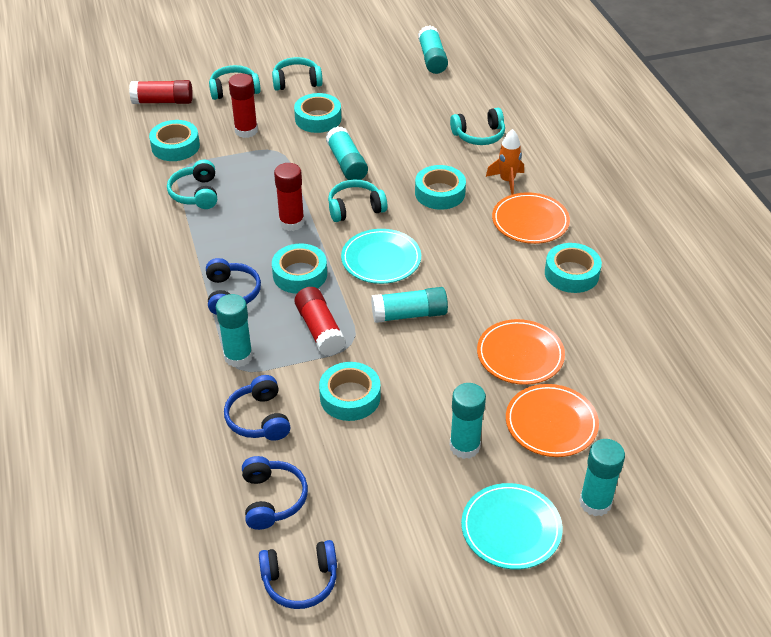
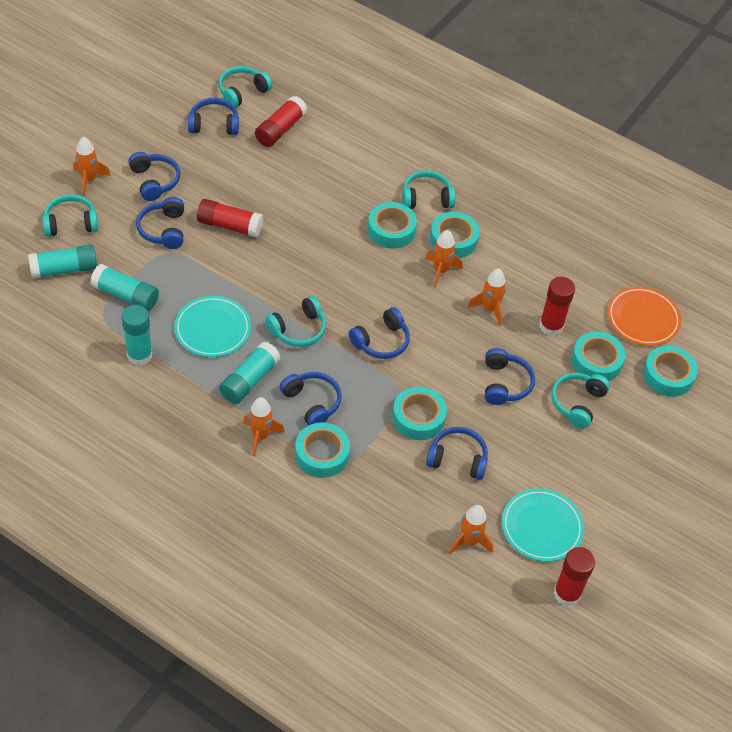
blue headphones: [206,258,261,315] [224,375,291,441] [242,456,308,530] [259,540,337,609] = 4 -> [128,152,180,201] [136,197,184,249] [188,98,239,135] [280,372,342,426] [349,307,410,359] [426,427,488,480] [485,348,535,405] = 7
orange plate: [477,319,565,385] [492,192,570,244] [506,384,599,457] = 3 -> [607,286,681,346] = 1
orange rocket: [486,129,524,195] = 1 -> [73,137,111,196] [243,397,285,457] [425,230,463,288] [449,505,493,555] [467,269,506,326] = 5
turquoise glue stick: [216,294,253,368] [326,126,368,180] [371,287,448,323] [418,25,448,74] [450,383,486,459] [579,439,625,516] = 6 -> [28,245,97,279] [90,264,159,311] [122,305,153,366] [219,341,281,404] = 4

